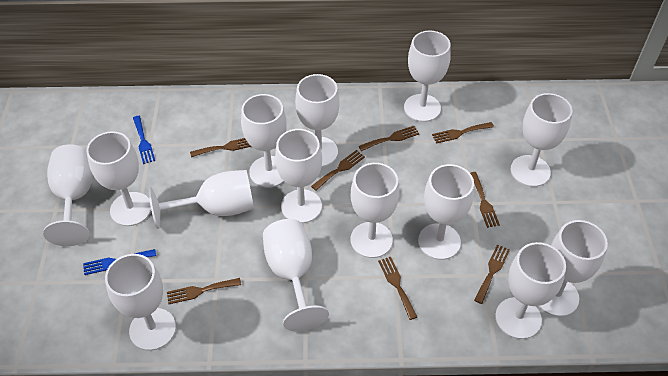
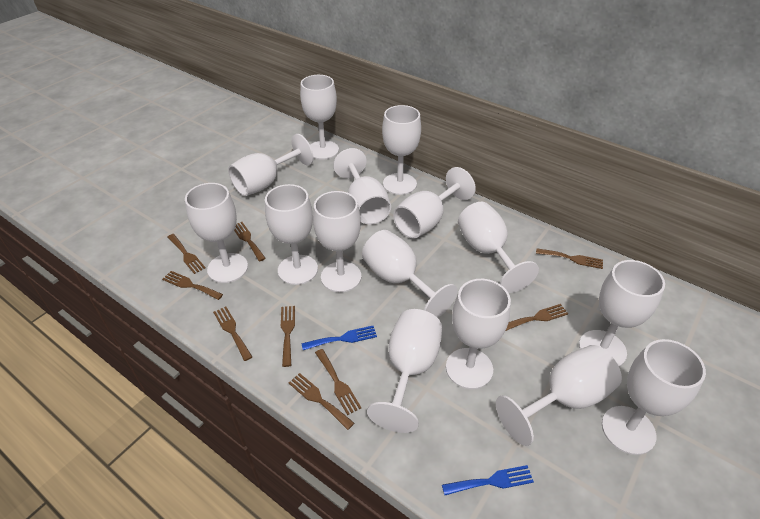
brown fork: [167,278,241,304] [190,138,252,157] [311,150,365,191] [359,126,419,151] [378,257,417,320] [432,122,494,144] [470,172,500,228] [474,244,510,304] = 8 -> [162,271,223,300] [167,234,206,274] [213,307,252,361] [234,222,266,262] [281,306,295,367] [289,373,354,430] [315,349,361,415] [506,304,568,331] [536,248,603,269] = 9
white goblet: [43,144,93,246] [86,131,151,226] [105,254,176,351] [149,170,254,229] [241,94,287,188] [263,219,329,331] [275,129,322,223] [295,74,340,167] [351,163,399,258] [404,31,451,122] [418,164,474,260] [495,242,566,339] [511,93,572,187] [539,220,608,317] = 14 -> [185,183,248,283] [228,134,314,196] [265,184,318,285] [300,75,339,160] [313,191,361,292] [333,148,391,225] [362,230,458,318] [367,309,442,433] [382,105,421,195] [393,167,476,239] [446,279,511,389] [458,202,539,293] [496,345,622,446] [579,260,665,366] [602,339,706,455] = 15

